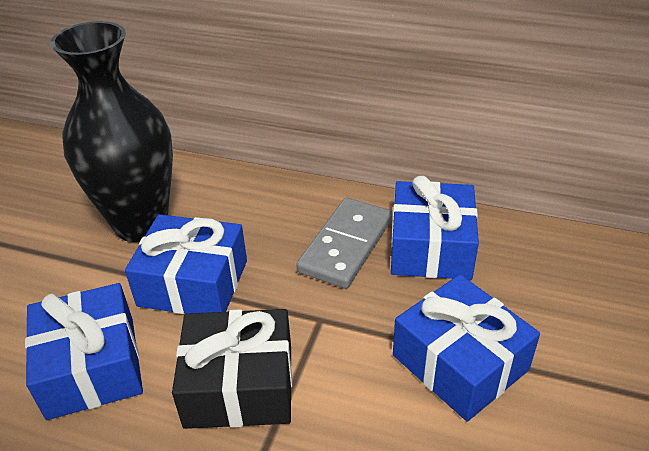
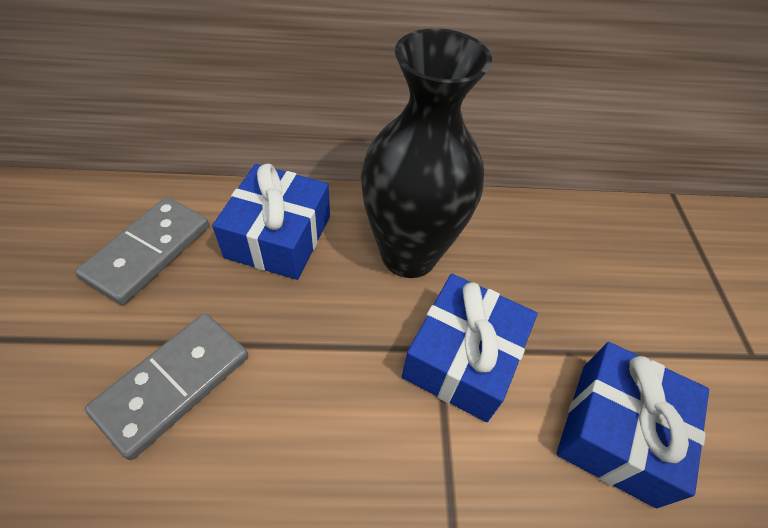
black gift: [172,309,292,429] = 1 -> none = 0
blue gift: [25,283,143,420] [125,214,247,314] [391,176,479,280] [393,274,540,422] = 4 -> [212,164,330,280] [402,274,538,422] [556,342,709,508] = 3
grey domino: [296,198,392,289] = 1 -> [75,197,209,305] [85,313,248,460] = 2

